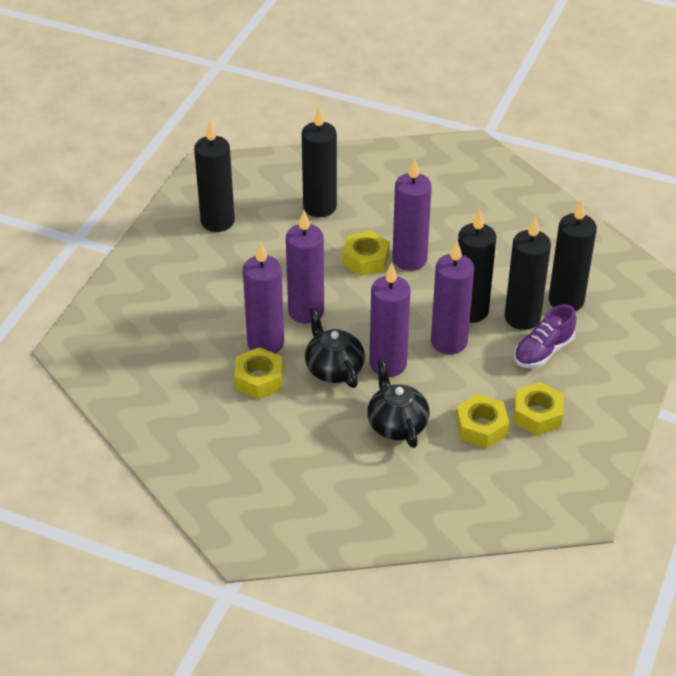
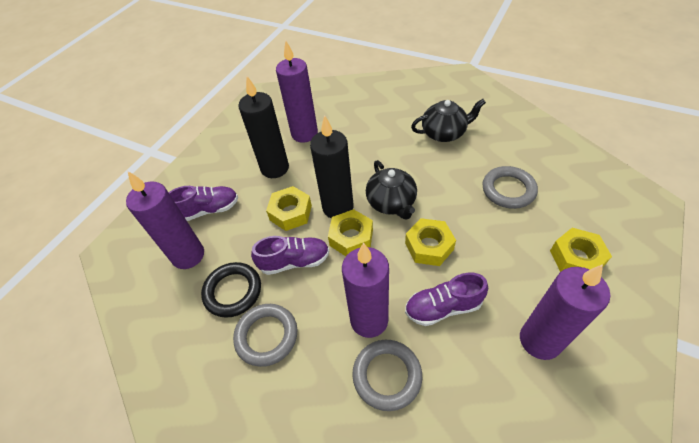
black candle: [194,121,235,232] [302,107,337,217] [458,210,496,323] [505,216,551,330] [549,200,597,311] = 5 -> [239,76,289,178] [310,115,353,219] = 2
black ring: none = 0 -> [201,262,261,318] = 1
grey ring: none = 0 -> [233,304,297,367] [352,340,422,411] [482,166,538,209] = 3
purple candle: [243,242,284,354] [286,210,324,324] [369,263,411,377] [392,158,432,271] [431,241,474,354] = 5 -> [126,171,204,269] [276,41,318,143] [342,242,389,338] [520,264,610,360] = 4
purple shoe: [514,304,576,368] = 1 -> [168,186,238,221] [251,236,329,275] [405,273,488,326] = 3

